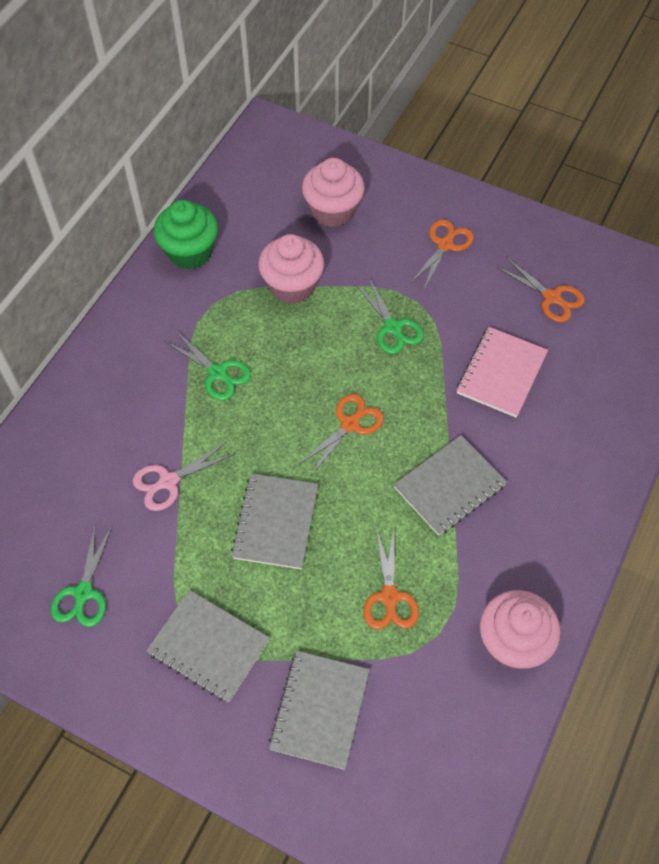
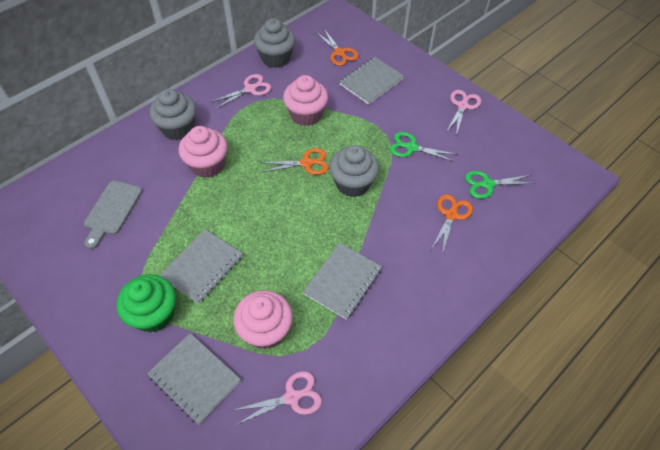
green scissors: [50,526,112,627] [166,331,251,400] [355,278,424,354] = 3 -> [390,132,457,162] [465,171,536,199] = 2
grey cupcake: none = 0 -> [149,89,196,140] [254,18,295,68] [329,145,379,197] = 3
grey cutting board: none = 0 -> [84,181,142,249] = 1
orange scissors: [298,394,384,475] [363,527,419,630] [410,219,474,290] [497,257,585,322] = 4 -> [260,148,329,175] [316,28,359,66] [431,194,473,254] = 3
pink notebook: [456,327,548,418] = 1 -> none = 0
pink scissors: [133,442,235,511] = 1 -> [211,74,271,109] [234,371,322,425] [446,90,481,136] = 3

